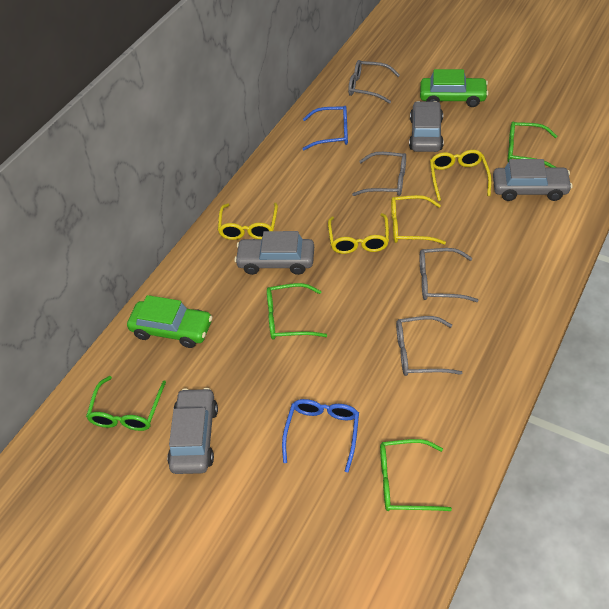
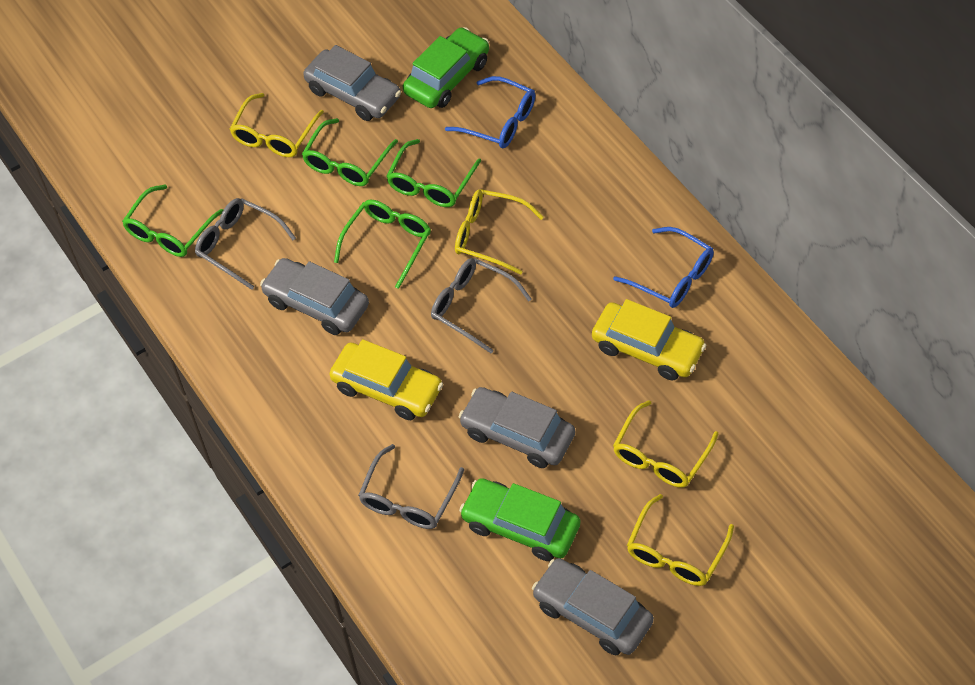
grey glasses: [348,60,400,104] [352,152,406,196] [396,316,462,376] [420,248,479,302] = 4 -> [195,198,296,290] [358,444,464,529] [431,258,531,353] = 3
yellow car: none = 0 -> [329,339,443,420] [592,299,706,380] = 2

